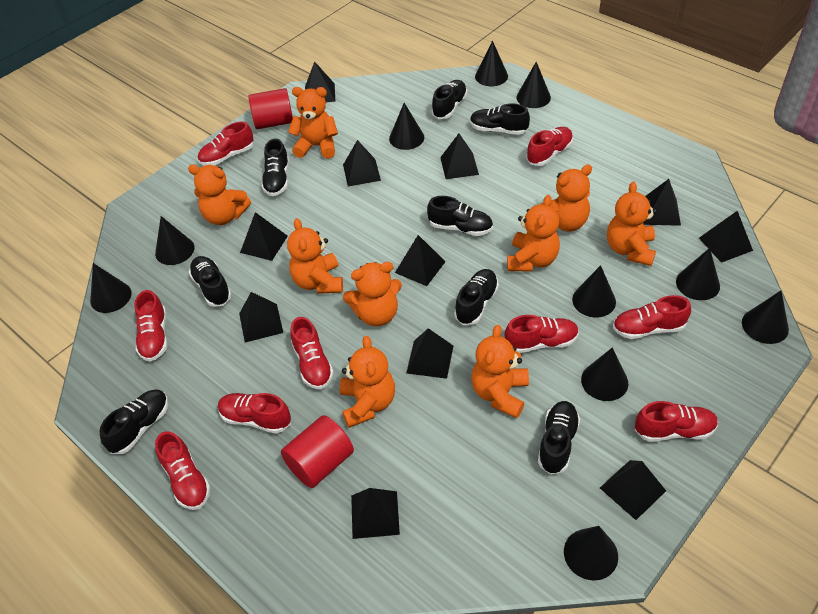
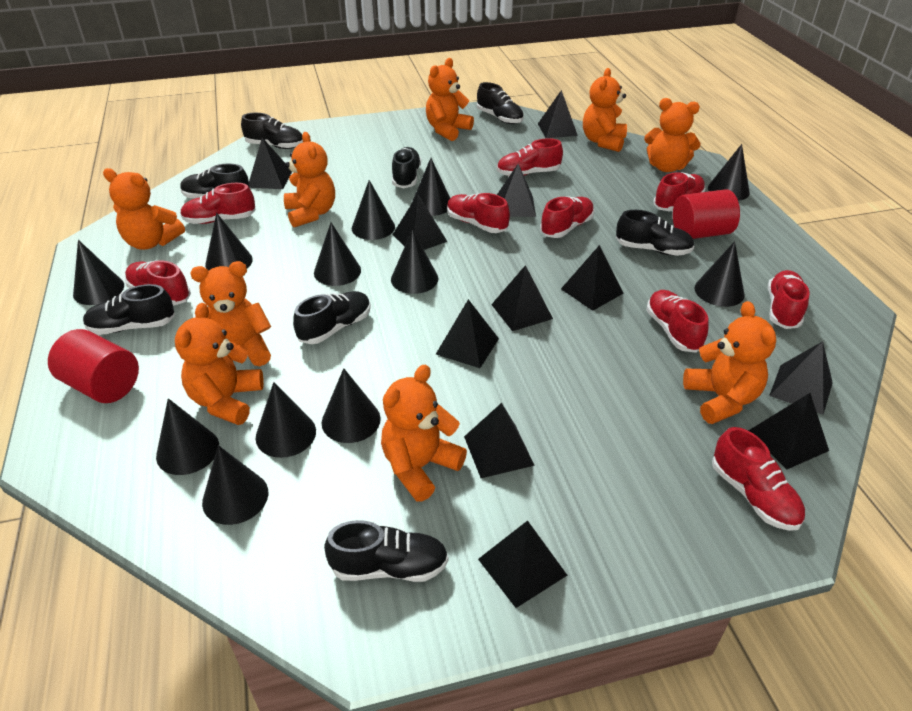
black cone: [90,263,132,313] [155,216,194,265] [389,103,424,150] [475,40,508,86] [517,62,551,108] [564,526,618,581] [572,265,616,317] [581,347,628,401] [676,248,720,300] [742,291,789,344] = 10 -> [73,240,124,305] [156,398,219,475] [202,445,268,525] [205,213,253,271] [256,382,316,458] [314,223,361,286] [322,368,381,443] [352,180,395,240] [391,229,438,294] [411,158,450,216] [694,241,745,307] [708,144,750,201] = 12

